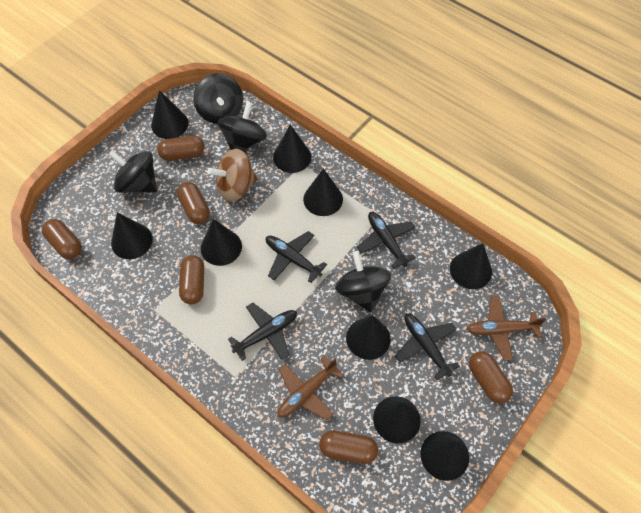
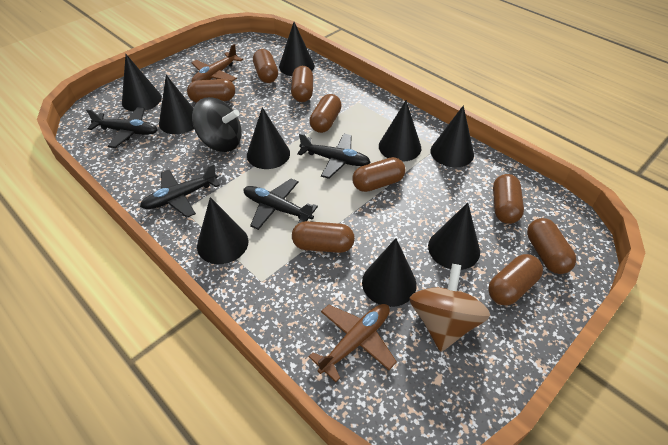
black spinning top: [108,150,157,193] [193,73,243,124] [217,101,267,152] [335,251,391,312] = 4 -> [192,97,242,152] = 1
brown capsule: [42,219,82,259] [157,136,204,161] [177,182,210,224] [179,255,204,304] [319,430,378,464] [469,351,513,404] = 6 -> [187,79,235,103] [253,49,278,83] [291,66,313,102] [292,221,355,253] [309,94,342,133] [352,157,405,192] [488,254,543,306] [493,174,524,224] [527,218,576,274] = 9

